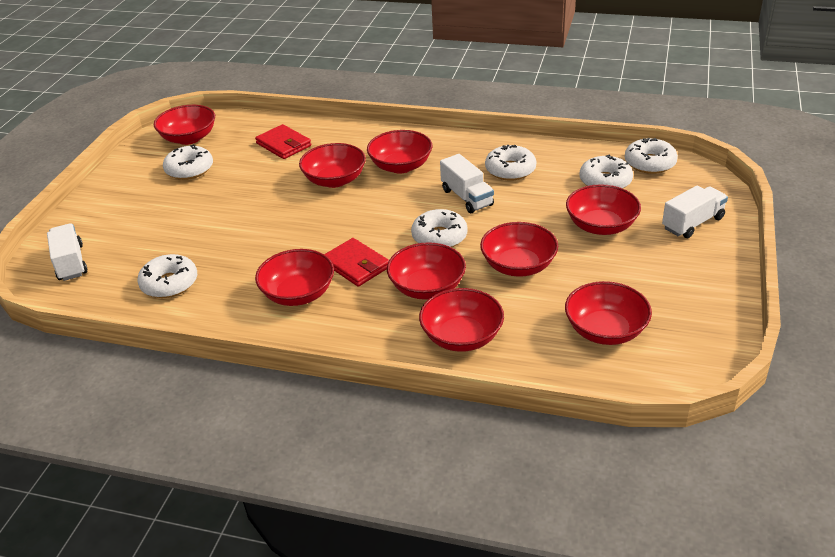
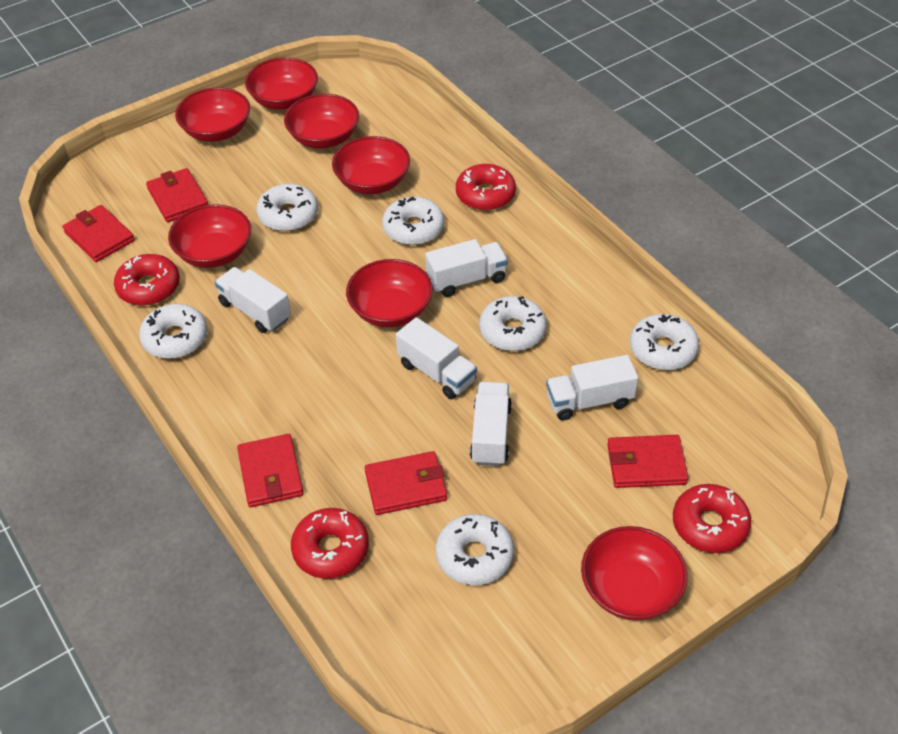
red bowl: [154,105,215,145] [255,249,334,306] [299,143,366,188] [367,130,432,174] [387,242,466,300] [419,288,504,352] [480,222,558,277] [565,281,652,345] [566,184,641,235] = 9 -> [168,204,251,268] [175,87,250,142] [245,58,318,110] [284,94,359,148] [332,136,410,194] [346,259,433,327] [581,526,687,621] = 7
red donut: none = 0 -> [114,254,180,306] [291,508,369,579] [456,164,516,210] [673,484,751,553] = 4
red wallet: [255,124,311,159] [324,238,389,287] = 2 -> [62,205,135,262] [146,168,208,223] [237,434,304,507] [365,451,447,515] [607,435,688,488] = 5
white truck: [47,224,87,281] [440,154,494,213] [662,186,728,238] = 3 -> [215,267,291,333] [396,317,477,399] [425,239,508,297] [470,382,512,466] [546,355,638,421] = 5

